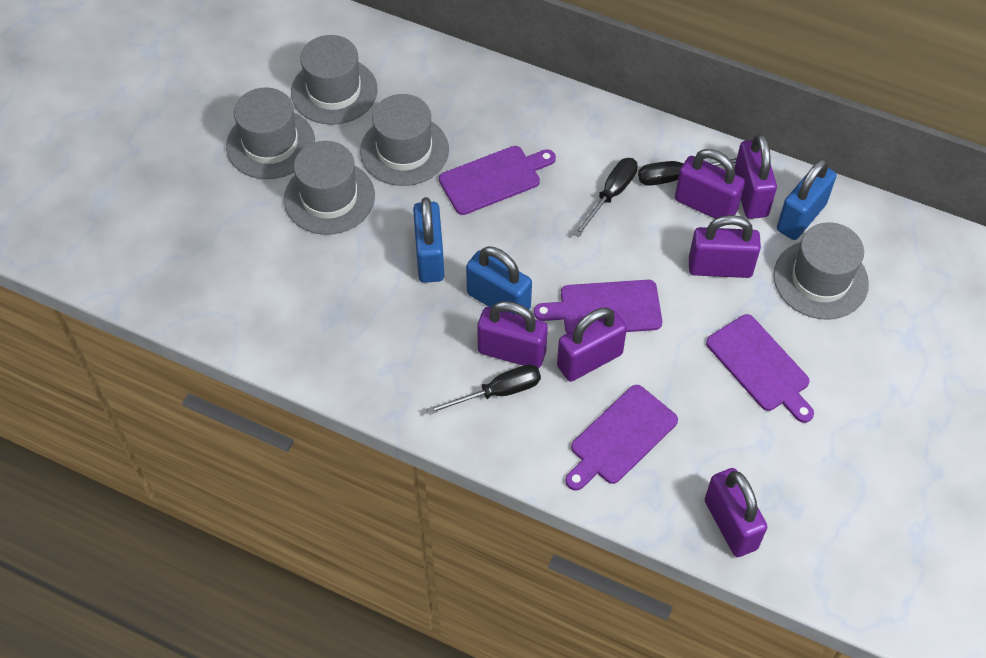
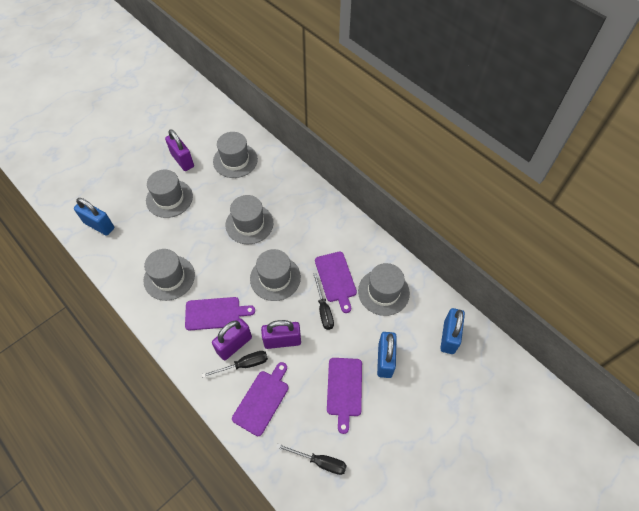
grey hat: [226,87,315,179] [284,141,375,235] [291,35,378,125] [360,94,449,186] [773,223,869,319] = 5 -> [143,249,195,301] [146,170,193,218] [213,132,258,178] [226,195,273,244] [250,249,301,301] [358,263,410,316] = 6
purple padlock: [477,301,548,369] [557,307,627,382] [675,149,745,219] [689,215,761,278] [705,468,767,557] [735,134,777,219] = 6 -> [165,129,194,171] [212,318,252,360] [261,320,301,349] = 3

